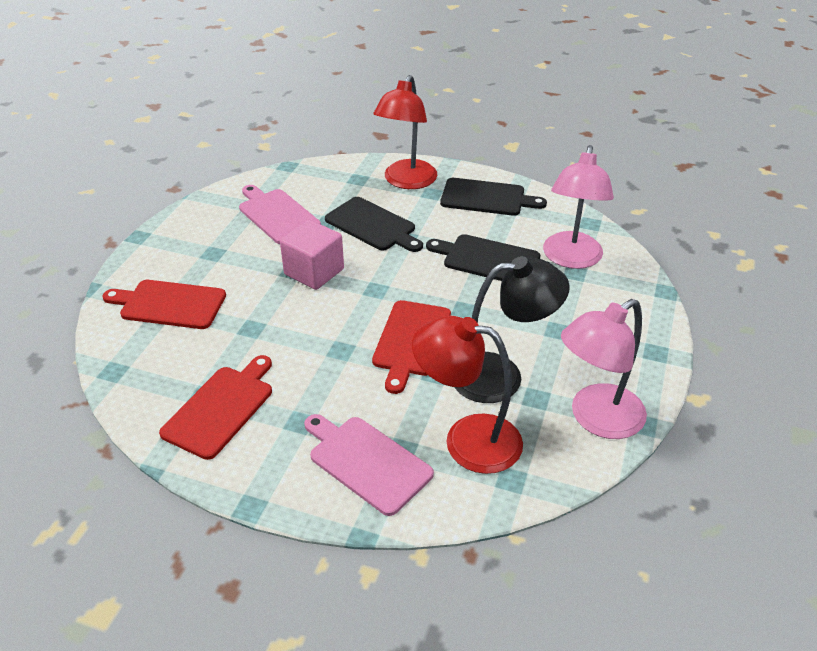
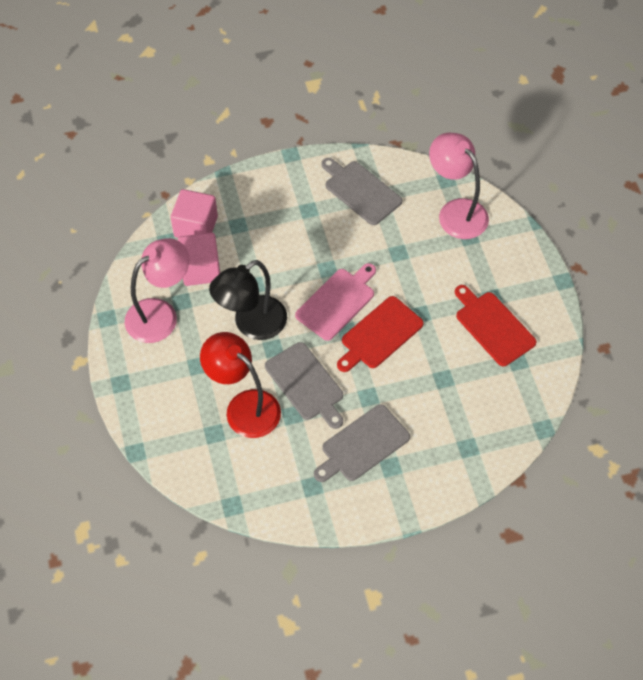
black cutting board: [325,197,423,252] [426,234,540,281] [440,178,547,216] = 3 -> none = 0
grey cutting board: none = 0 -> [265,342,343,429] [314,404,410,482] [321,158,402,225] = 3
pink cube: [280,220,344,290] = 1 -> [171,189,218,238] [178,233,220,286] = 2
pink cutting board: [239,185,321,244] [304,414,434,516] = 2 -> [295,263,376,341] = 1
red cutting board: [103,280,226,329] [159,355,272,460] [372,300,451,394] = 3 -> [337,296,424,372] [455,285,536,366] = 2
red lamp: [374,75,437,189] [412,316,523,474] = 2 -> [200,332,281,438] = 1

